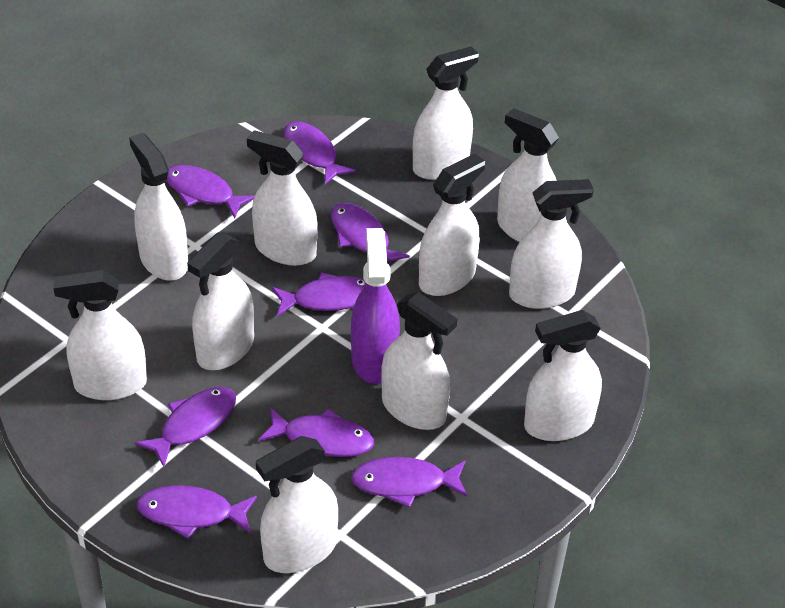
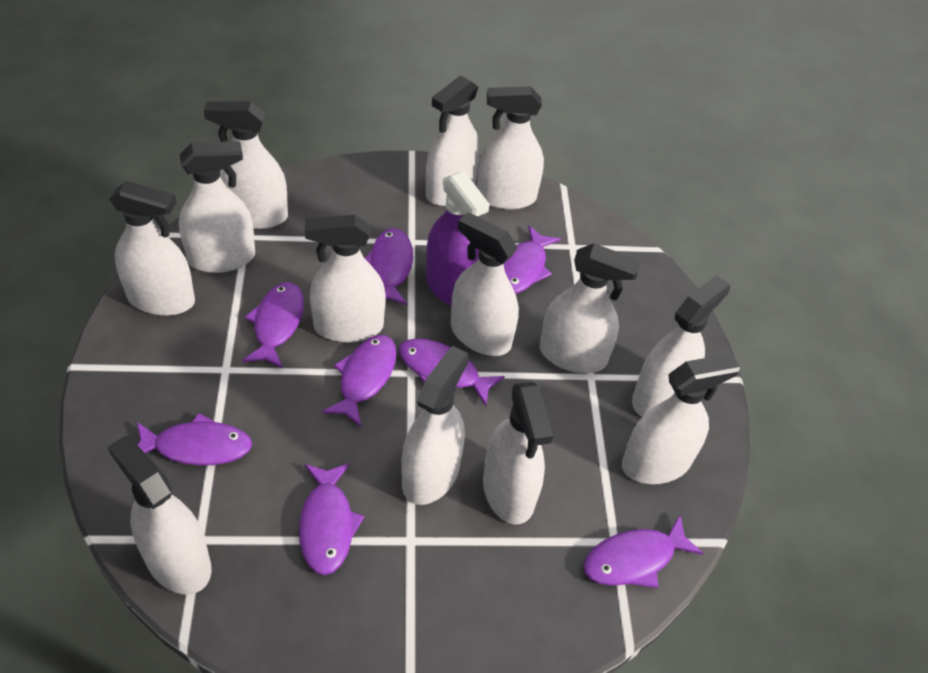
white spray bottle: [53,270,147,400] [129,133,188,281] [187,233,254,370] [247,130,317,266] [256,436,338,573] [381,292,457,430] [413,47,479,180] [419,153,485,296] [497,108,559,242] [509,179,594,309] [524,310,602,441] = 11 -> [108,436,212,595] [109,181,195,316] [179,141,255,273] [204,101,288,229] [305,215,386,342] [401,346,469,505] [426,76,480,206] [451,212,519,356] [477,86,544,210] [483,382,553,524] [540,243,641,373] [622,353,740,484] [632,275,730,417] = 13

